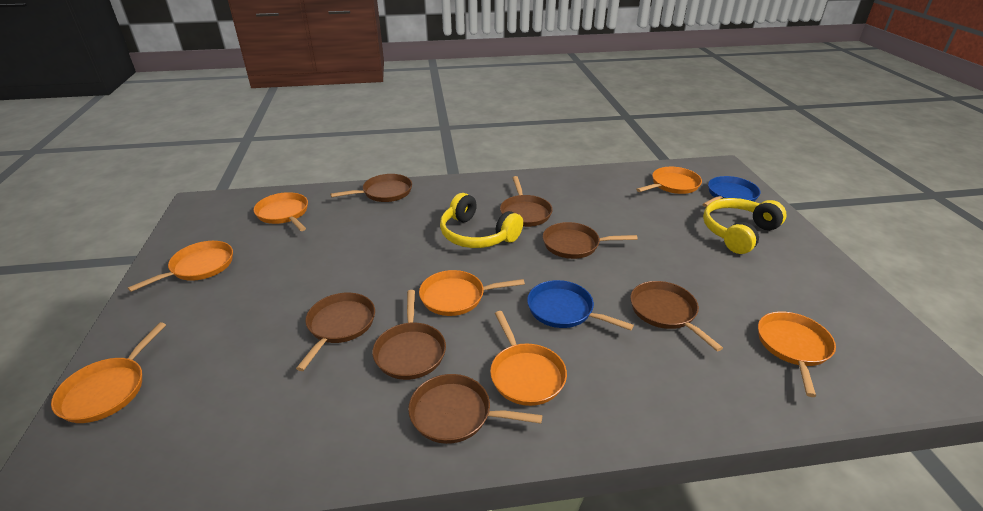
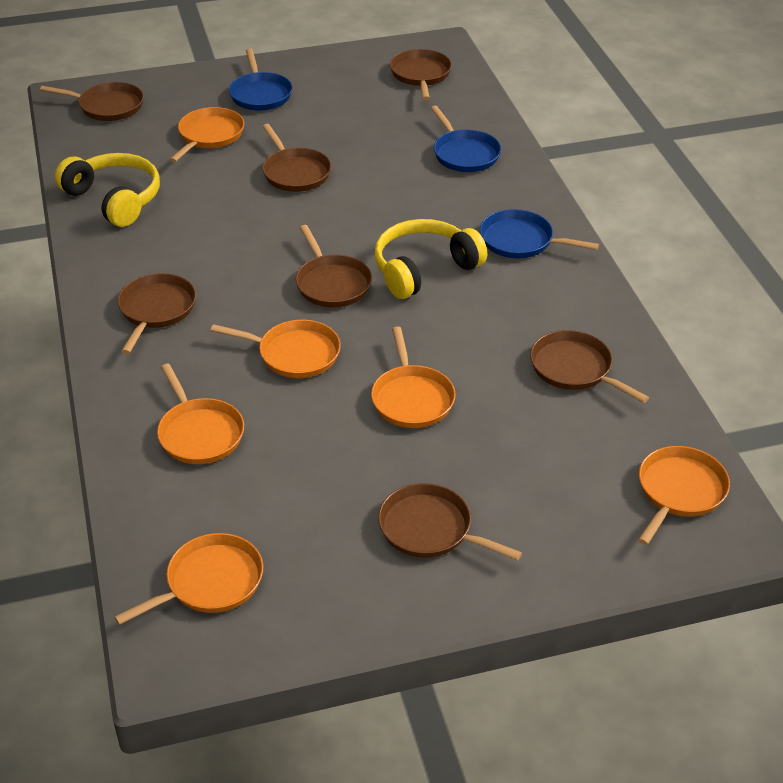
blue pan: [527,280,634,330] [702,176,761,207] = 2 -> [229,48,293,111] [431,106,501,172] [480,209,599,258] = 3
orange pan: [51,322,166,423] [128,241,233,292] [253,192,308,231] [419,270,525,316] [490,311,567,406] [636,167,702,194] [758,311,836,397] = 7 -> [114,533,263,625] [157,364,244,464] [169,107,244,162] [211,320,341,378] [371,327,456,428] [638,446,730,545] = 6

